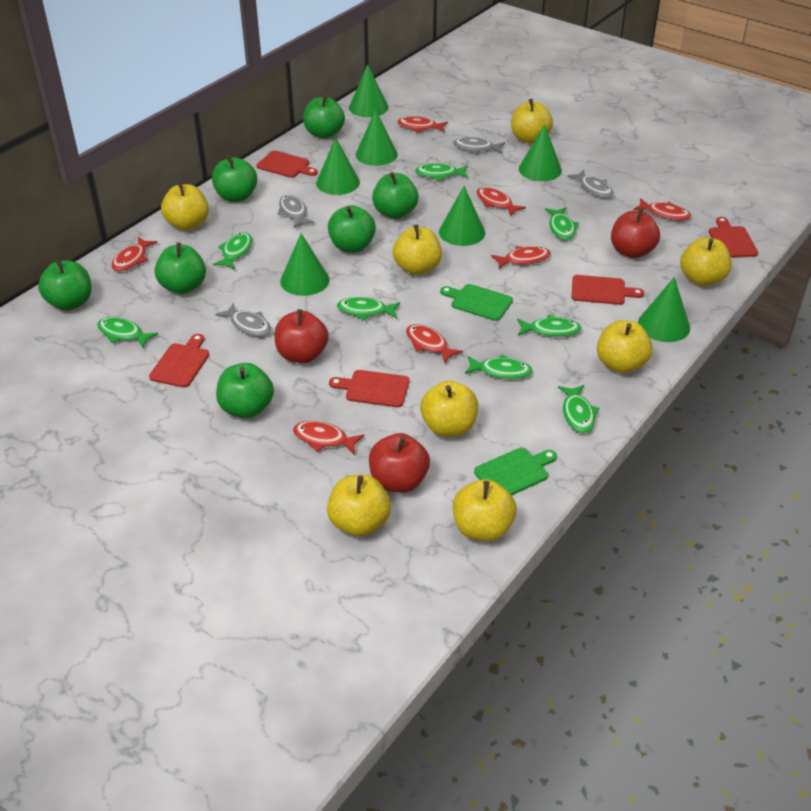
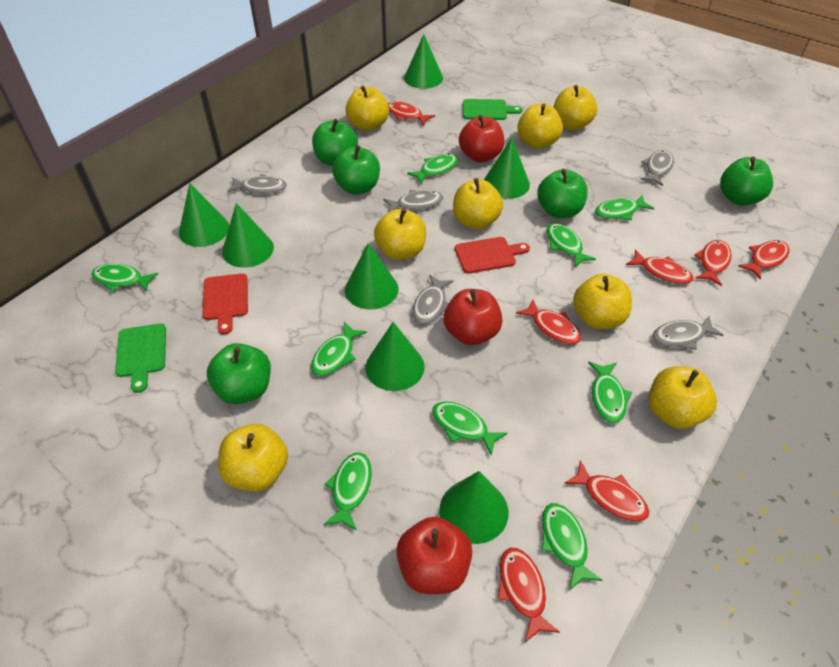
green apple: [38,258,92,311] [155,242,206,294] [212,155,257,202] [216,363,274,418] [303,95,345,139] [328,205,376,253] [372,172,419,219] = 7 -> [207,343,271,404] [312,119,358,166] [332,145,380,195] [537,169,588,218] [720,157,773,206] = 5
green fish: [97,317,158,348] [213,233,252,269] [337,297,400,321] [415,163,468,181] [465,354,533,379] [517,314,582,337] [545,207,579,240] [558,385,599,433] = 8 -> [91,264,158,292] [311,322,367,376] [324,452,372,531] [407,154,458,184] [432,402,507,456] [541,503,603,590] [547,223,596,267] [588,362,632,423] [595,195,654,220] = 9
grey fish: [215,303,271,337] [278,195,315,228] [453,137,505,154] [567,170,614,198] = 4 -> [227,174,287,194] [383,190,443,212] [412,275,454,324] [640,150,674,186] [653,316,724,350] = 5
red cutting board: [149,334,209,388] [257,151,318,178] [329,370,409,407] [572,275,644,305] [709,217,758,258] = 5 -> [202,274,248,334] [455,237,530,274] = 2

